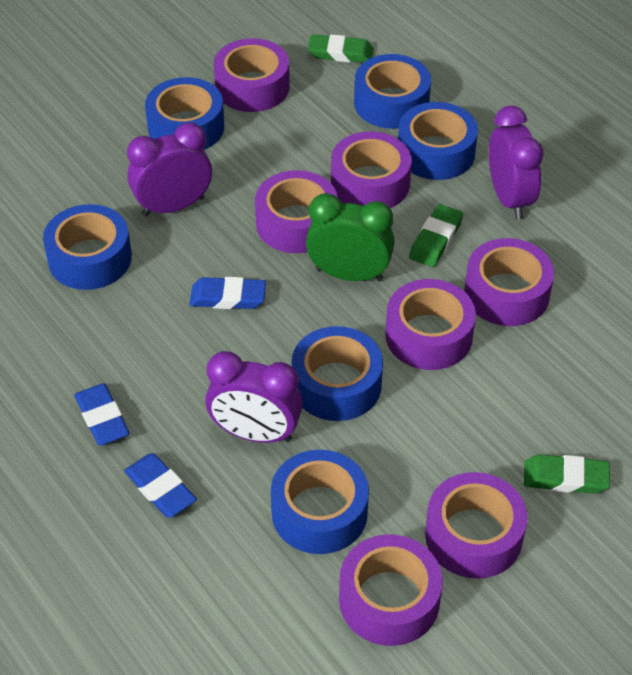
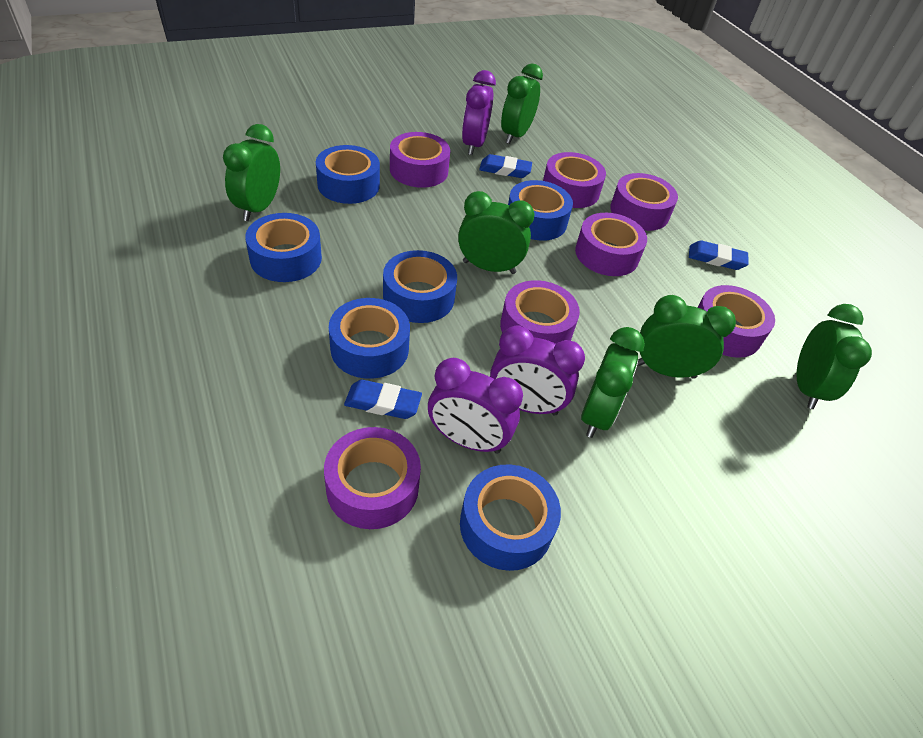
green clock: [306,193,395,281] = 1 -> [223,124,280,221] [458,191,534,274] [501,64,543,144] [581,327,645,438] [638,295,736,379] [796,304,872,409] = 6
green eraser: [308,34,374,63] [409,204,463,267] [524,454,610,494] = 3 -> none = 0

